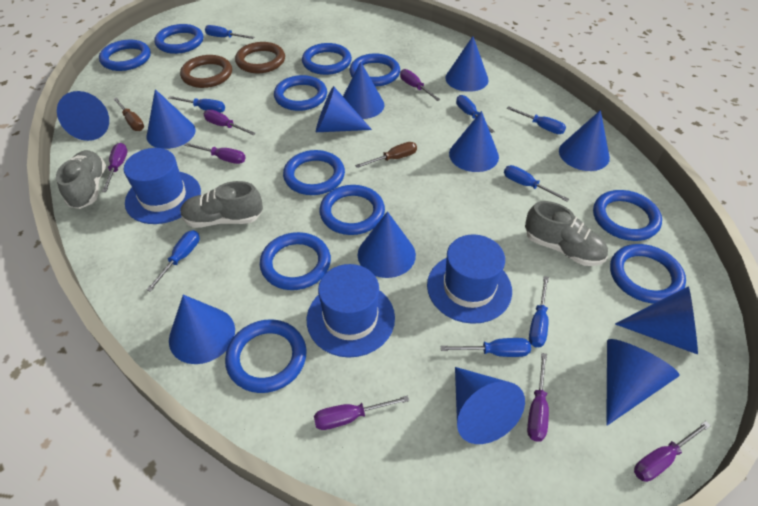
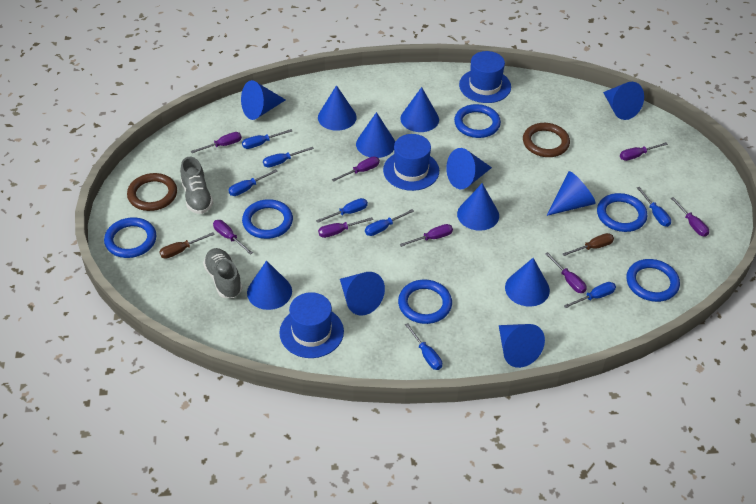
blue ring: [99,40,151,71] [154,24,203,54] [225,319,307,393] [260,232,331,290] [274,75,327,111] [283,150,345,195] [302,43,352,75] [319,185,385,235] [349,53,400,87] [593,190,662,241] [610,244,686,304] = 11 -> [104,217,156,258] [242,199,293,239] [398,280,452,324] [454,104,501,138] [597,193,647,232] [626,259,680,302] = 6
grey shoe: [56,150,106,209] [180,181,263,228] [525,201,608,266] = 3 -> [180,157,213,214] [203,248,243,298] = 2
purple screwdriver: [102,143,127,192] [184,143,246,164] [204,109,256,135] [314,396,409,430] [400,69,441,101] [527,353,549,442] [634,421,711,482] = 7 -> [191,132,242,153] [213,220,253,255] [318,217,373,238] [332,156,380,182] [400,224,453,247] [545,252,587,293] [620,142,668,161] [671,197,709,237] = 8

